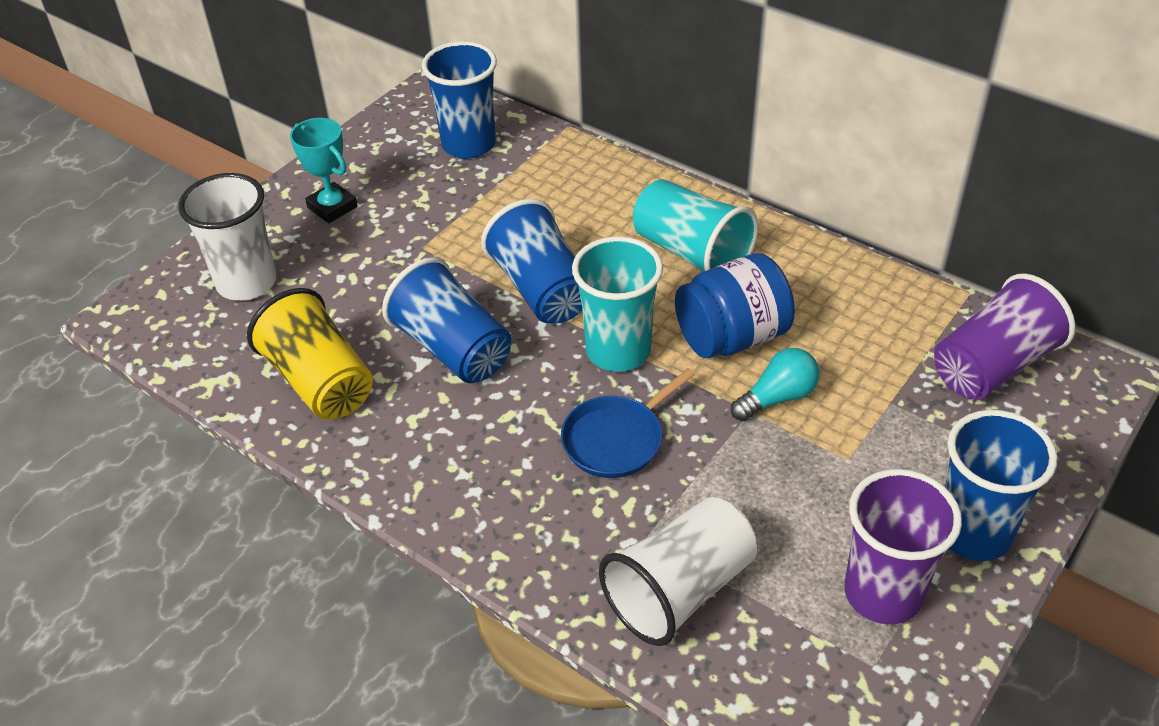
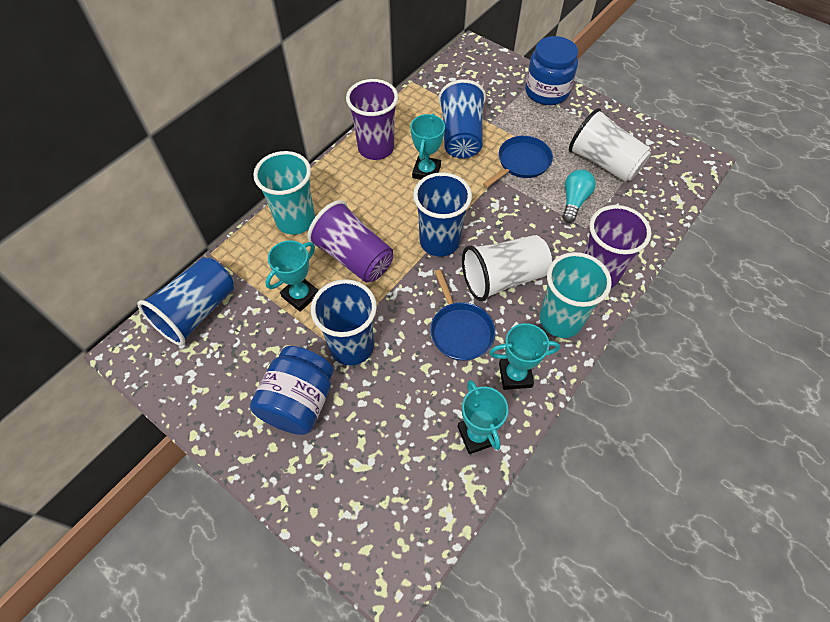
blue jar: [675,253,795,358] = 1 -> [250,346,334,435] [525,36,578,105] = 2
blue pan: [561,368,695,478] = 1 -> [430,270,495,361] [483,136,553,188] = 2
purple cup: [844,469,962,624] [934,273,1075,400] = 2 -> [307,200,393,282] [346,79,398,160] [583,205,651,288] = 3
turquoise trophy: [290,118,358,223] = 1 -> [265,240,318,312] [411,113,445,180] [457,380,508,454] [489,323,560,390] = 4
yellow cup: [247,288,373,419] = 1 -> none = 0

